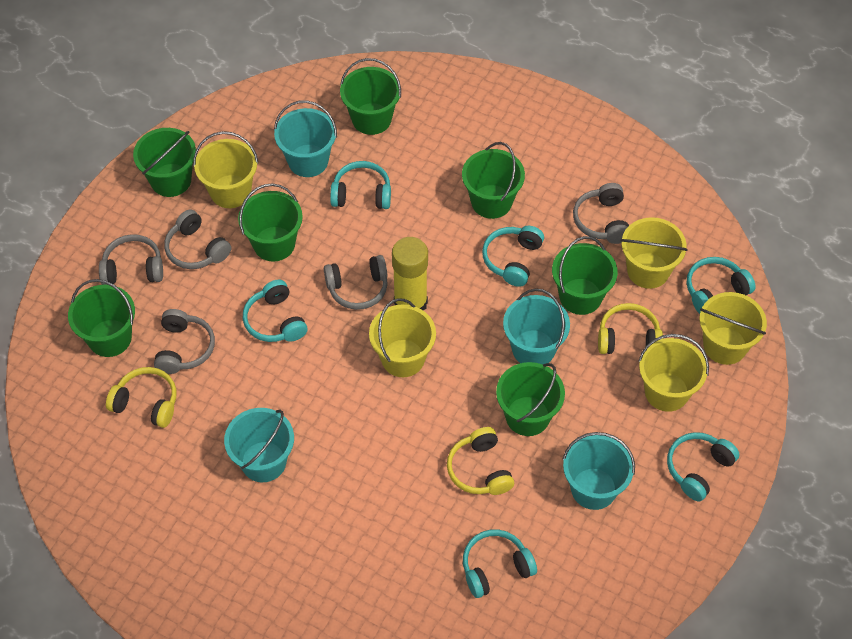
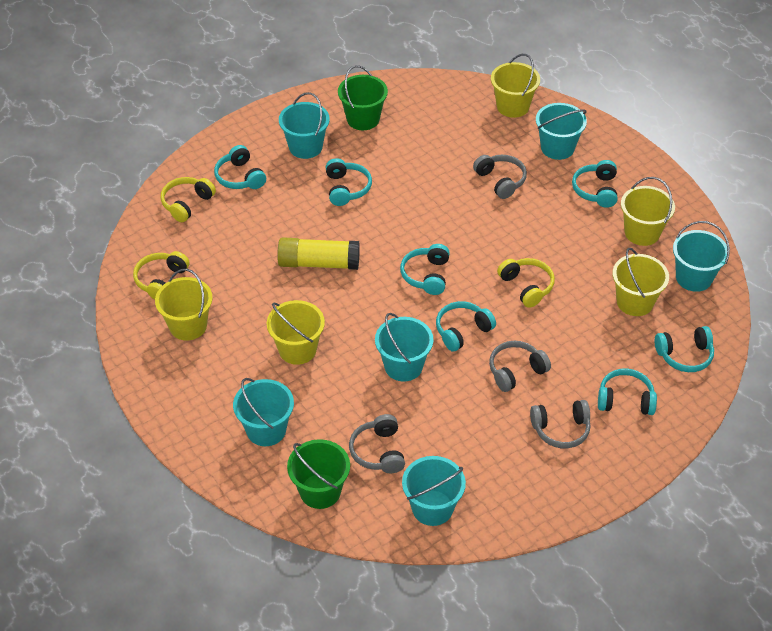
green bucket: [68,279,135,357] [133,128,196,197] [238,183,303,261] [340,58,401,135] [462,142,525,219] [496,362,565,436] [552,236,618,315] = 7 -> [287,439,350,509] [338,65,388,130] = 2
grey headphones: [99,234,163,285] [154,309,215,374] [164,209,231,269] [324,255,388,310] [573,183,629,244] = 5 -> [349,414,405,473] [473,155,527,199] [489,341,551,392] [530,400,590,448] = 4
turquoise bucket: [224,408,294,482] [274,100,337,177] [503,289,570,364] [562,432,635,510] = 4 -> [233,378,294,446] [279,92,330,159] [375,313,433,382] [402,456,466,526] [536,103,587,160] [673,221,730,292] = 6
turquoise headphones: [243,279,308,342] [330,161,391,209] [463,529,537,598] [482,226,544,287] [667,432,740,501] [687,257,756,314] = 6 -> [214,145,266,189] [326,158,372,206] [400,244,450,295] [436,301,496,352] [572,160,617,208] [598,369,657,415] [655,326,714,372] = 7

